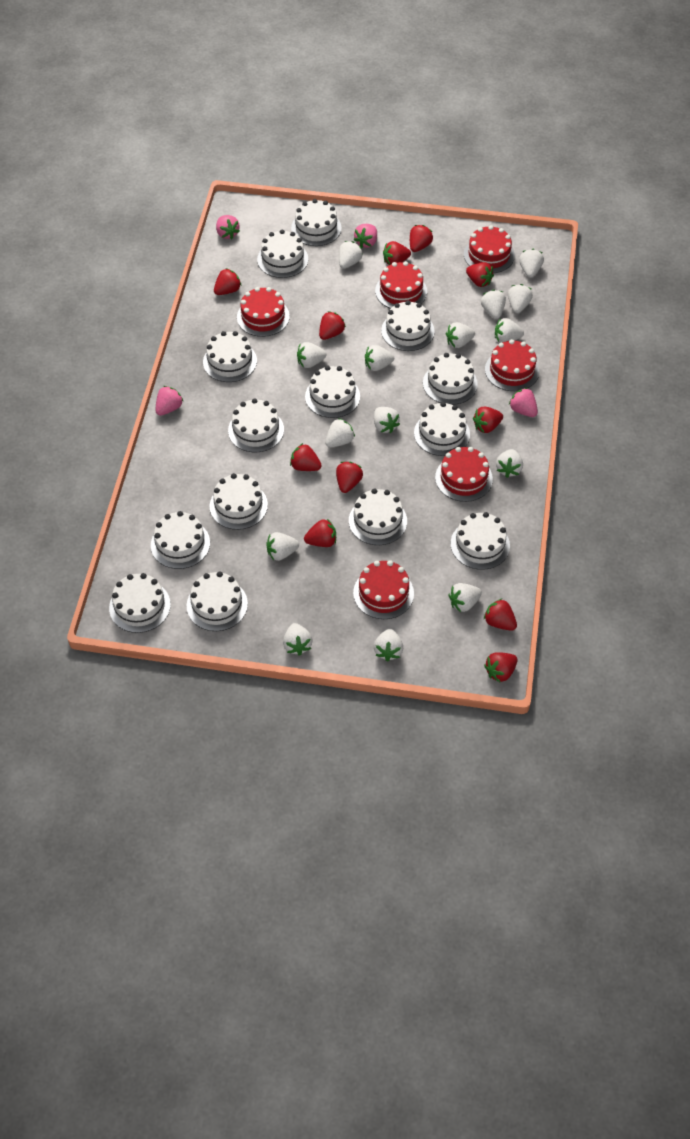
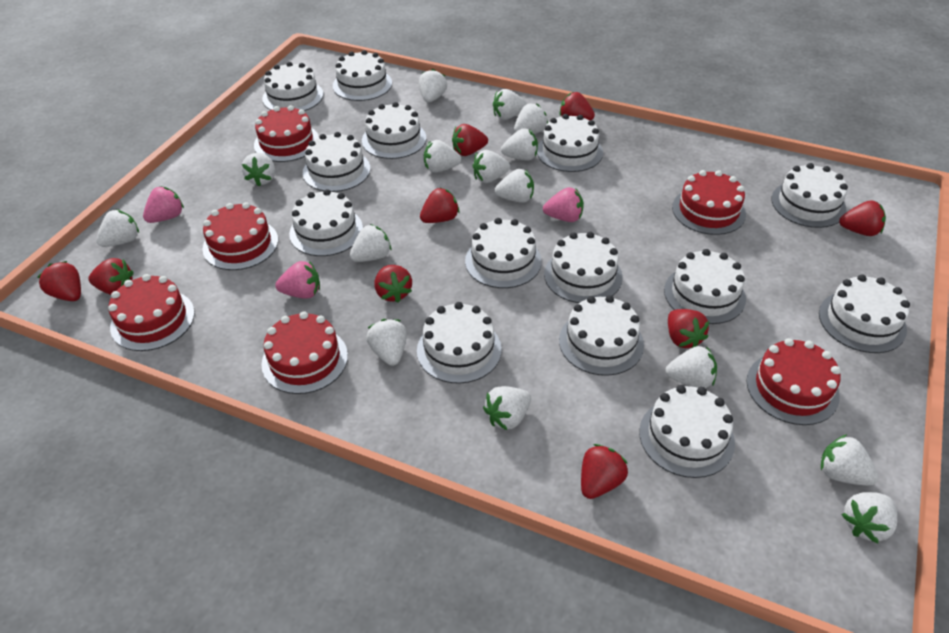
pink strawberry: [156,386,184,416] [216,215,240,239] [354,224,377,248] [509,388,538,417] = 4 -> [143,186,184,223] [275,261,320,299] [543,187,584,222] = 3
red strawberry: [214,268,241,295] [290,443,322,471] [304,519,336,547] [319,311,346,340] [336,462,363,493] [383,241,411,265] [410,225,433,252] [466,262,494,287] [473,407,503,433] [484,599,517,631] [484,652,518,682] = 11 -> [37,261,81,301] [88,258,133,295] [375,265,412,303] [420,188,459,223] [452,124,488,156] [560,92,595,120] [581,444,628,499] [668,309,709,348] [839,200,886,236] = 9

